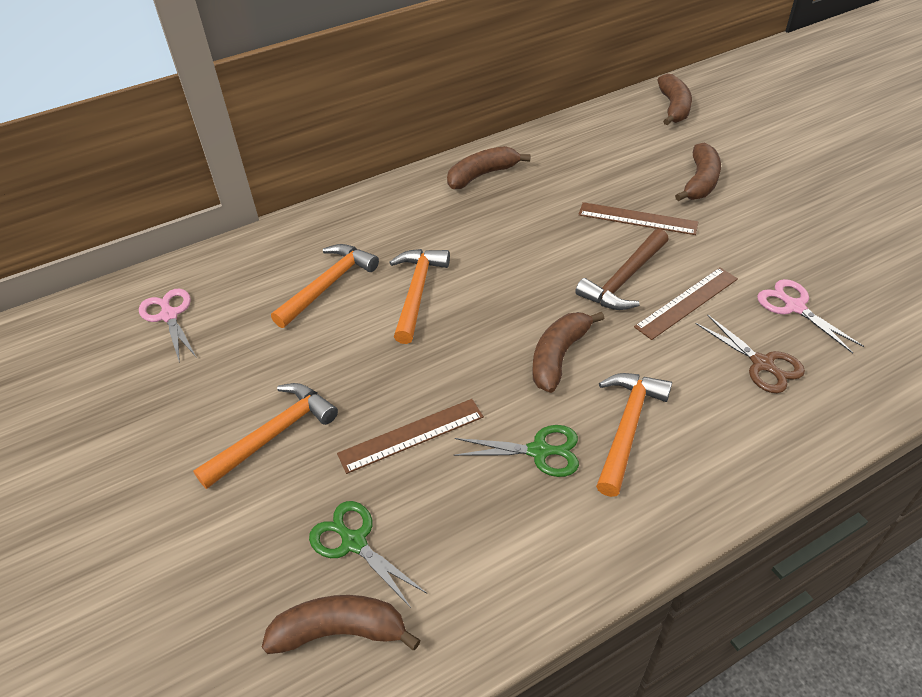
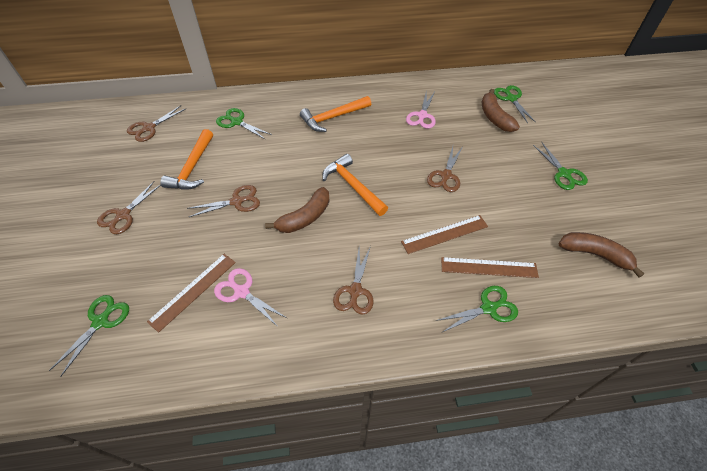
brown banana: [262,595,421,654] [447,146,531,189] [532,312,604,393] [657,74,692,125] [675,143,721,201] = 5 -> [265,187,330,233] [482,89,520,132] [558,232,644,277] = 3
brown hammer: [575,229,669,310] = 1 -> none = 0
brown scissors: [696,314,805,393] = 1 -> [97,181,161,234] [127,105,186,142] [187,185,260,217] [333,246,373,315] [427,146,462,192] = 5
green scissors: [309,501,427,608] [453,425,579,477] = 2 -> [49,295,129,377] [216,108,272,140] [436,286,518,332] [494,85,536,123] [533,142,588,190] = 5
orange hammer: [193,383,338,489] [271,244,379,328] [389,249,450,344] [596,373,672,497] = 4 -> [160,129,213,190] [300,96,371,132] [322,154,388,216] = 3

